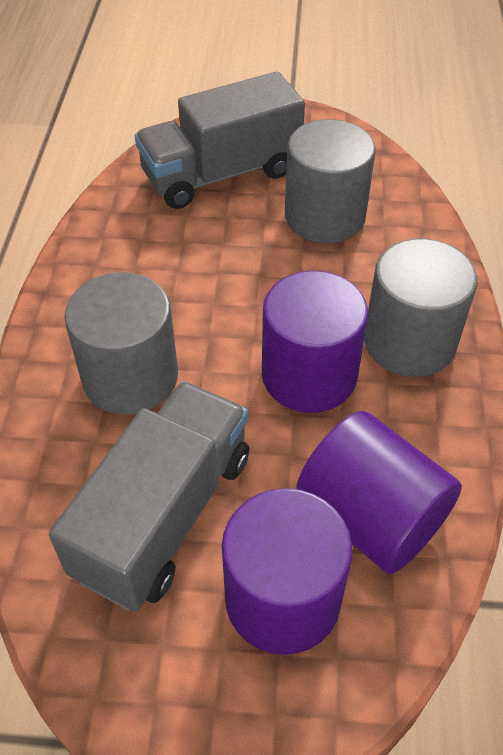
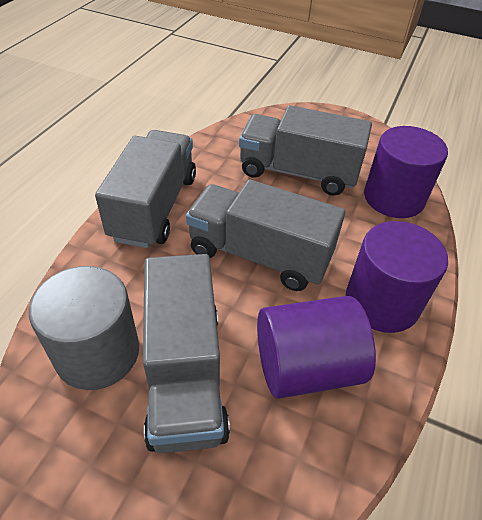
grey cylinder: [64,272,178,415] [285,119,376,243] [364,238,477,377] = 3 -> [29,266,139,390] = 1
grey truck: [49,381,249,611] [135,72,305,209] = 2 -> [95,130,196,248] [143,254,230,453] [186,180,345,291] [239,105,372,196] = 4

